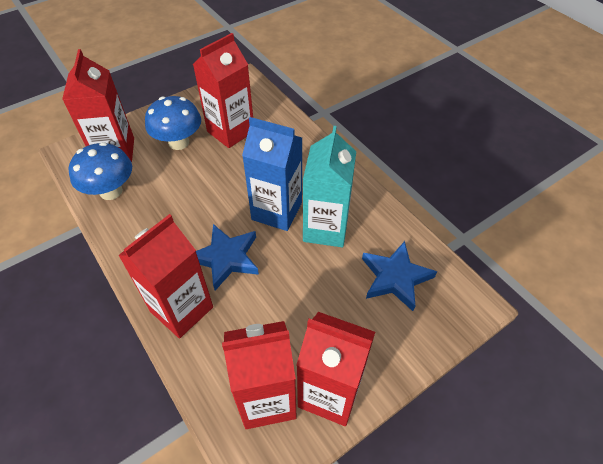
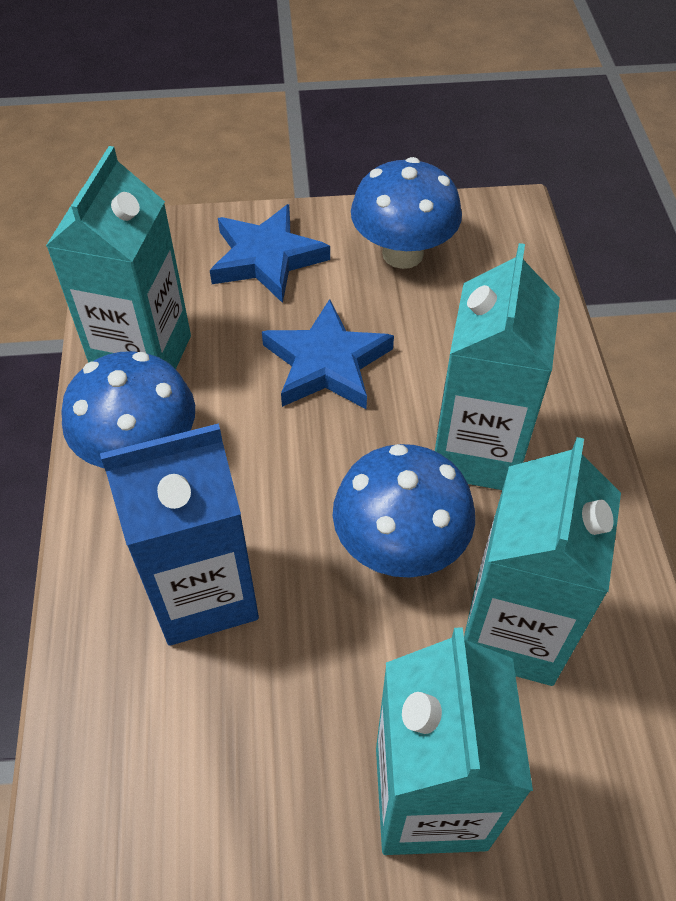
blue mushroom: [69,142,132,200] [145,96,201,150] = 2 -> [61,351,195,468] [333,444,475,578] [351,157,462,269] = 3
red carton: [62,49,134,162] [118,214,213,338] [193,33,253,148] [222,321,296,429] [296,312,375,426] = 5 -> none = 0
turquoise carton: [303,126,356,247] = 1 -> [46,146,191,369] [376,627,533,855] [435,243,560,490] [464,437,621,686] = 4

